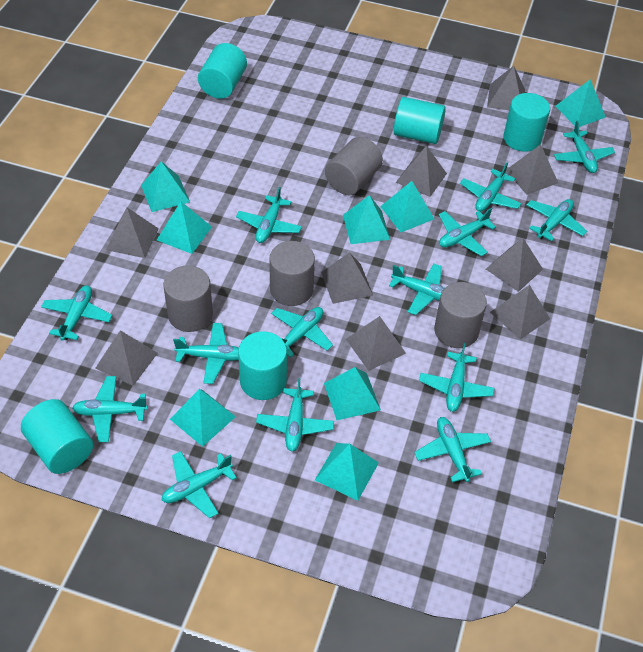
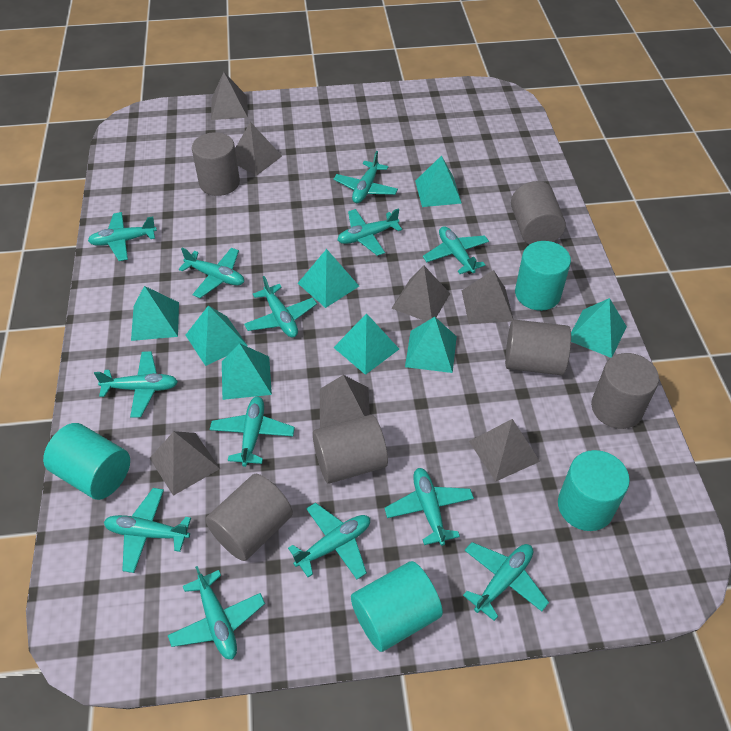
grey cylinder: [164,265,213,332] [269,241,315,306] [325,137,383,195] [434,282,487,348] = 4 -> [192,132,240,196] [205,474,293,561] [313,415,388,484] [505,319,571,375] [511,181,566,245] [591,353,659,429] = 6
grey pyramid: [95,330,158,386] [106,207,159,258] [321,252,373,304] [346,316,406,371] [396,146,447,197] [486,238,543,292] [487,66,525,110] [490,285,550,340] [506,144,558,195] = 9 -> [150,431,220,496] [211,72,248,120] [235,122,282,176] [320,375,370,428] [391,266,450,321] [462,270,513,324] [469,419,540,481] = 7
turquoise cylinder: [21,399,93,474] [198,43,247,99] [238,331,287,400] [394,97,446,144] [503,93,550,152] = 5 -> [43,423,130,500] [351,561,443,652] [515,241,571,311] [558,450,630,531] = 4
turquoise plane: [41,285,113,341] [72,376,148,442] [161,451,237,518] [173,323,239,384] [236,187,302,243] [256,378,334,452] [271,307,333,357] [389,263,445,315] [414,417,491,482] [419,343,495,412] [439,208,496,256] [460,162,522,212] [527,199,587,241] [554,121,615,173] = 14 -> [88,212,157,261] [94,351,178,418] [104,488,191,573] [168,566,265,660] [179,248,244,298] [210,396,295,467] [244,276,317,338] [288,503,370,579] [334,151,398,203] [337,208,402,256] [384,468,474,546] [423,226,489,274] [463,542,549,621] = 13

